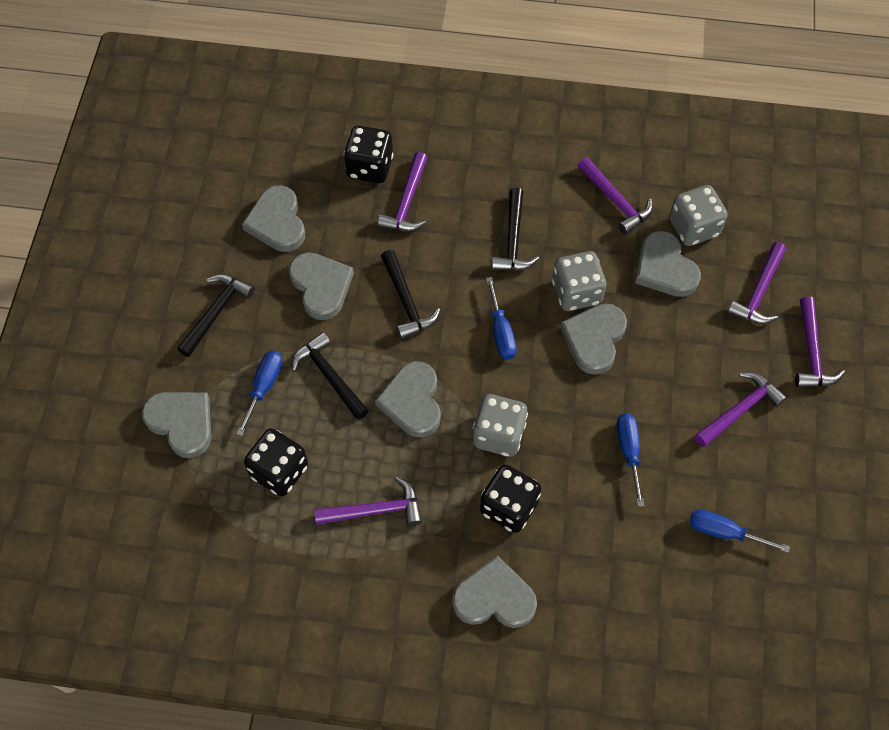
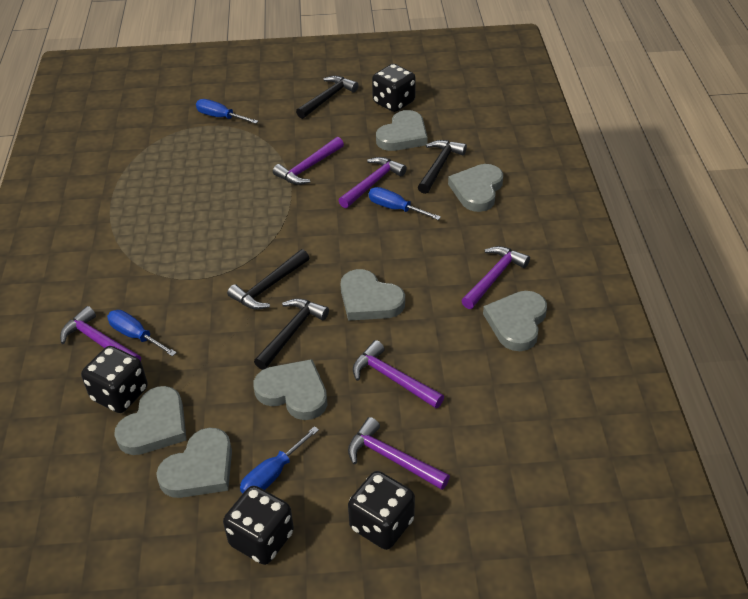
black dice: [244,428,308,496] [344,126,393,183] [480,464,541,533] = 3 -> [81,346,148,413] [223,486,294,565] [348,471,415,550] [372,64,416,112] = 4
grey dice: [473,394,528,457] [552,251,606,311] [669,185,728,246] = 3 -> none = 0

